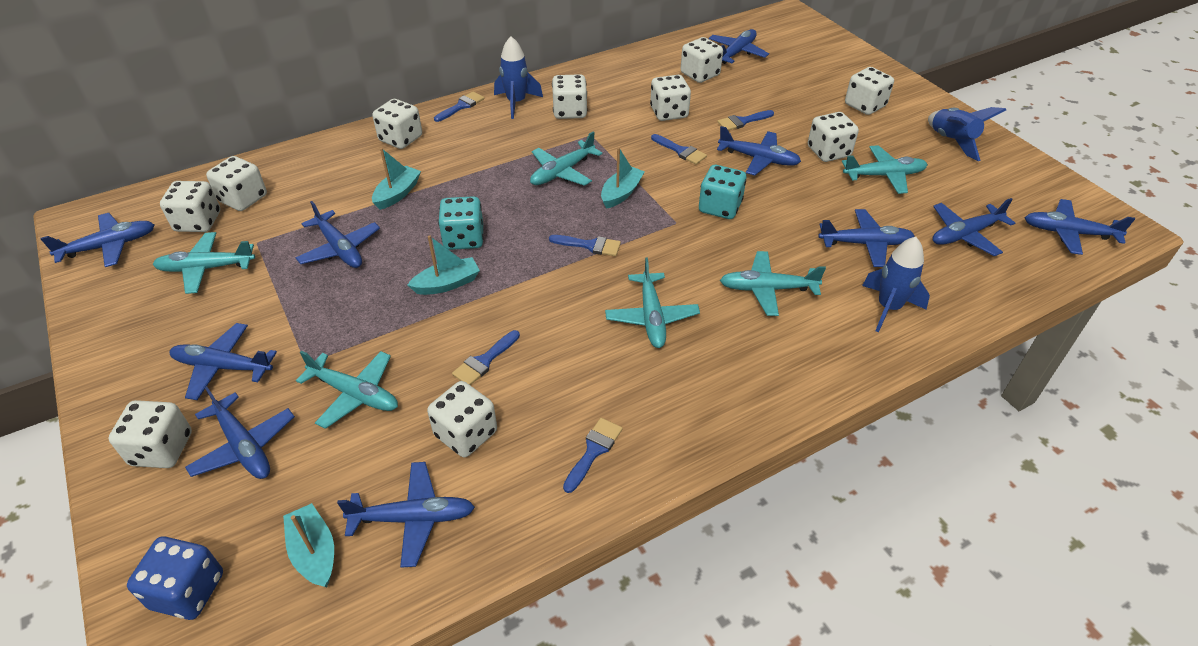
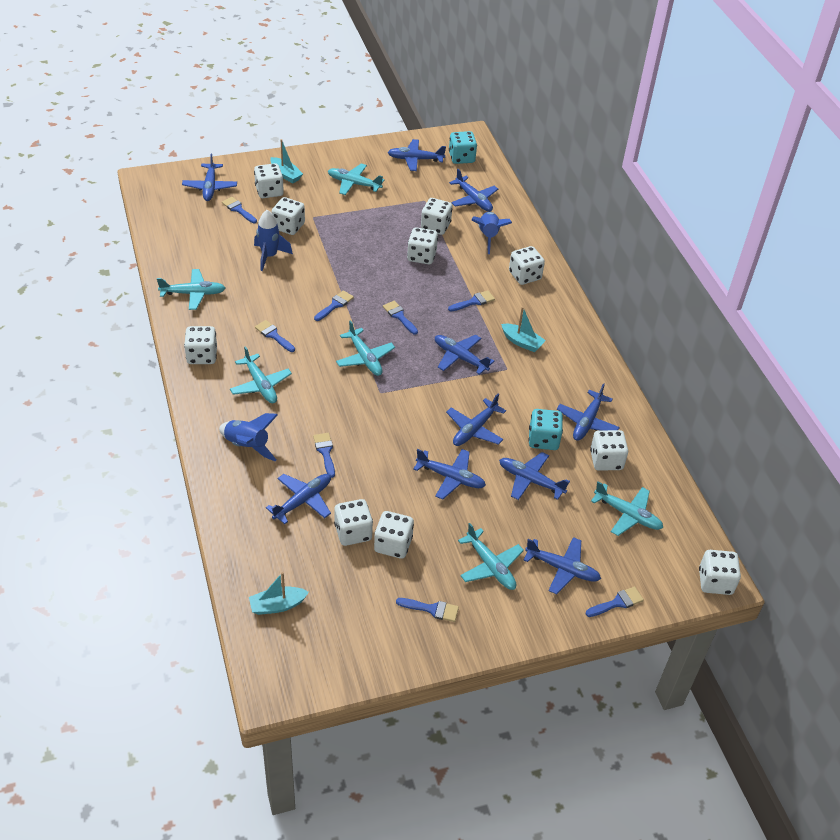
blue brush: [434,91,484,122] [452,330,520,385] [549,235,621,256] [563,418,623,493] [651,134,707,165] [717,110,774,131] = 6 -> [222,197,257,223] [255,320,295,352] [313,433,335,478] [314,290,354,321] [383,301,418,335] [396,598,459,622] [448,290,495,312] [586,587,644,617] = 8
blue dice: [127,536,223,620] = 1 -> none = 0
turquoise boat: [283,503,334,588] [372,148,421,210] [408,235,480,295] [601,147,645,209] = 4 -> [249,572,309,615] [270,139,303,183] [501,307,546,352] = 3

